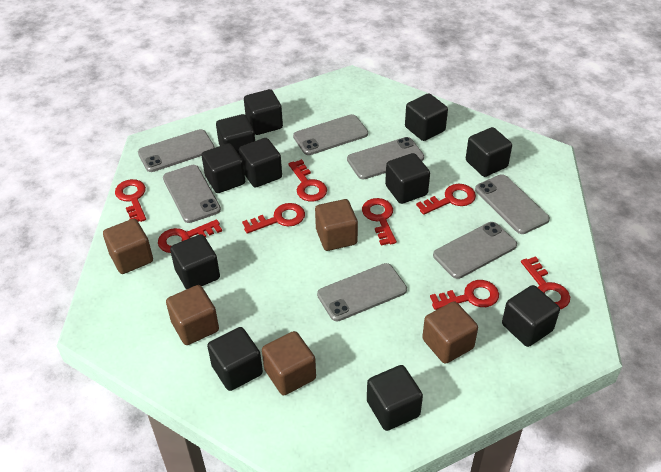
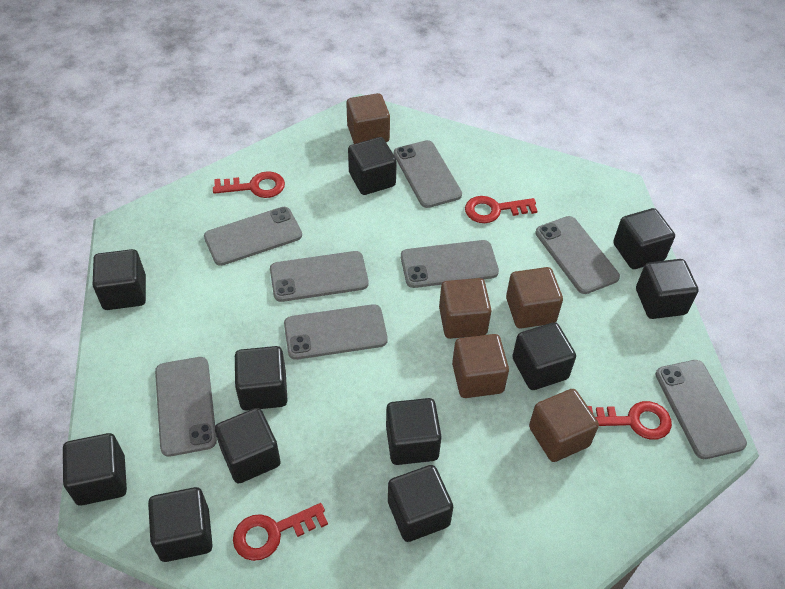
grey phone: [138,129,215,172] [163,165,221,223] [293,114,368,155] [317,263,407,321] [347,137,424,180] [433,222,517,279] [475,174,550,234] = 7 -> [155,357,217,457] [204,207,302,266] [270,251,369,302] [284,304,388,360] [394,140,462,208] [401,240,499,288] [536,216,620,294] [655,360,747,459] = 8
red key: [115,179,146,222] [158,219,222,253] [242,203,305,234] [288,159,327,201] [362,198,397,246] [416,184,476,215] [430,280,499,310] [521,256,570,309] = 8 -> [213,171,285,198] [233,503,328,561] [465,196,537,223] [588,401,672,440] = 4

